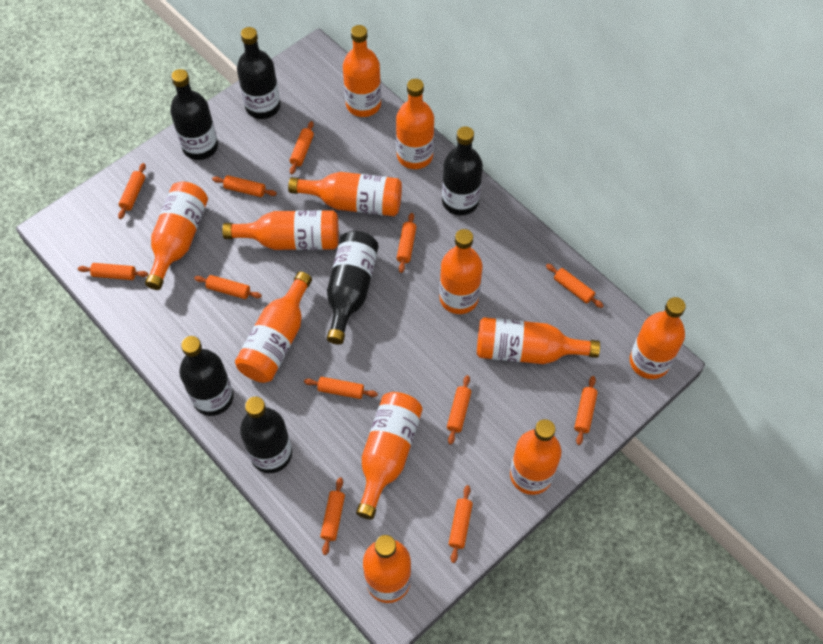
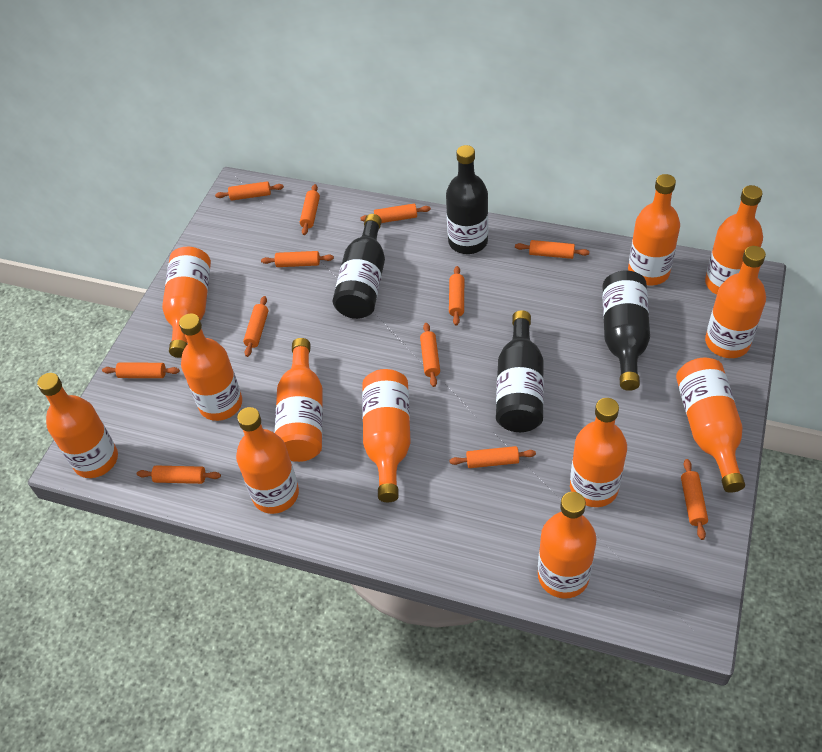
black bottle: [170,69,218,160] [179,336,234,416] [237,27,281,119] [240,397,292,473] [327,231,379,345] [442,126,483,216] = 6 -> [333,214,385,319] [446,145,488,254] [496,310,544,432] [603,270,650,391] = 4

